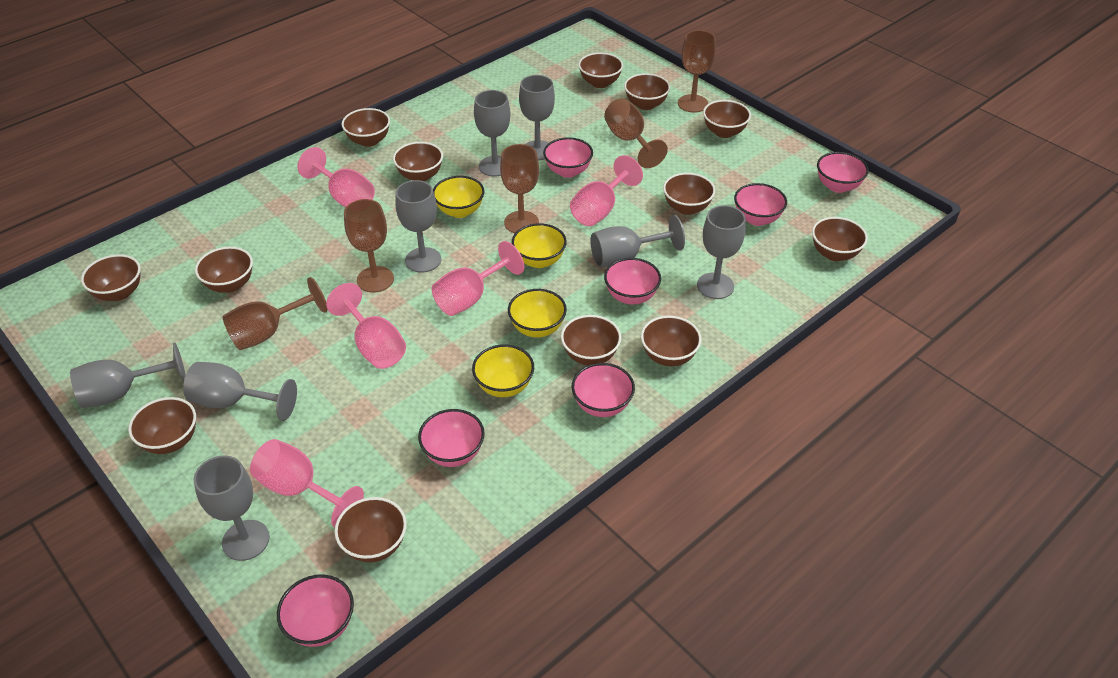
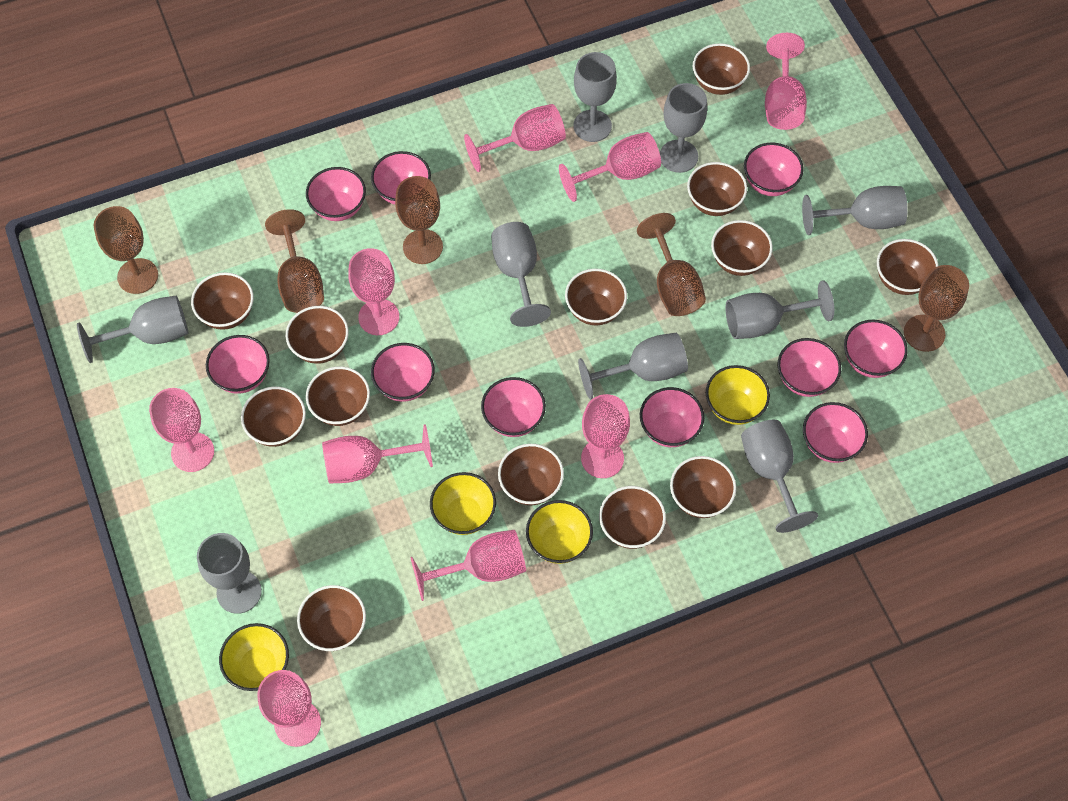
grey goblet: [70,343,186,408] [183,362,297,421] [194,455,270,561] [395,180,441,273] [474,90,511,177] [519,75,555,160] [590,215,685,268] [697,205,745,299] = 8 -> [77,296,188,363] [197,533,262,614] [491,222,551,327] [573,52,617,142] [578,333,688,399] [660,83,707,173] [726,280,834,339] [741,420,818,533] [802,186,908,235] = 9
pink bowl: [277,574,354,647] [418,409,485,467] [543,137,593,178] [572,363,635,417] [604,258,661,305] [734,183,787,226] [817,152,869,193] = 7 -> [206,335,270,394] [306,167,366,221] [371,151,431,204] [371,343,435,402] [481,377,546,437] [640,387,704,447] [744,143,804,196] [777,338,841,397] [803,402,868,463] [844,320,908,378] = 10
pink goblet: [250,439,364,527] [298,147,375,207] [326,283,406,369] [432,241,524,316] [570,155,643,226] = 5 -> [149,388,214,472] [258,670,321,747] [322,424,433,484] [348,248,399,335] [410,530,526,601] [464,104,566,172] [559,132,661,202] [581,394,630,478] [765,33,807,130] = 9

